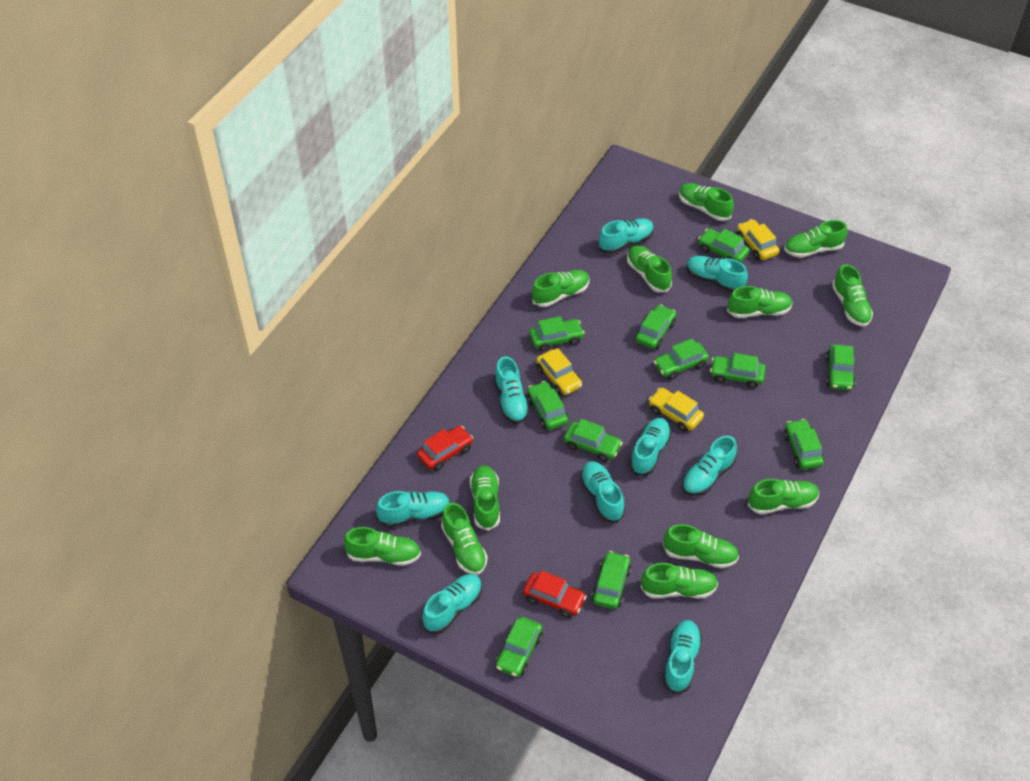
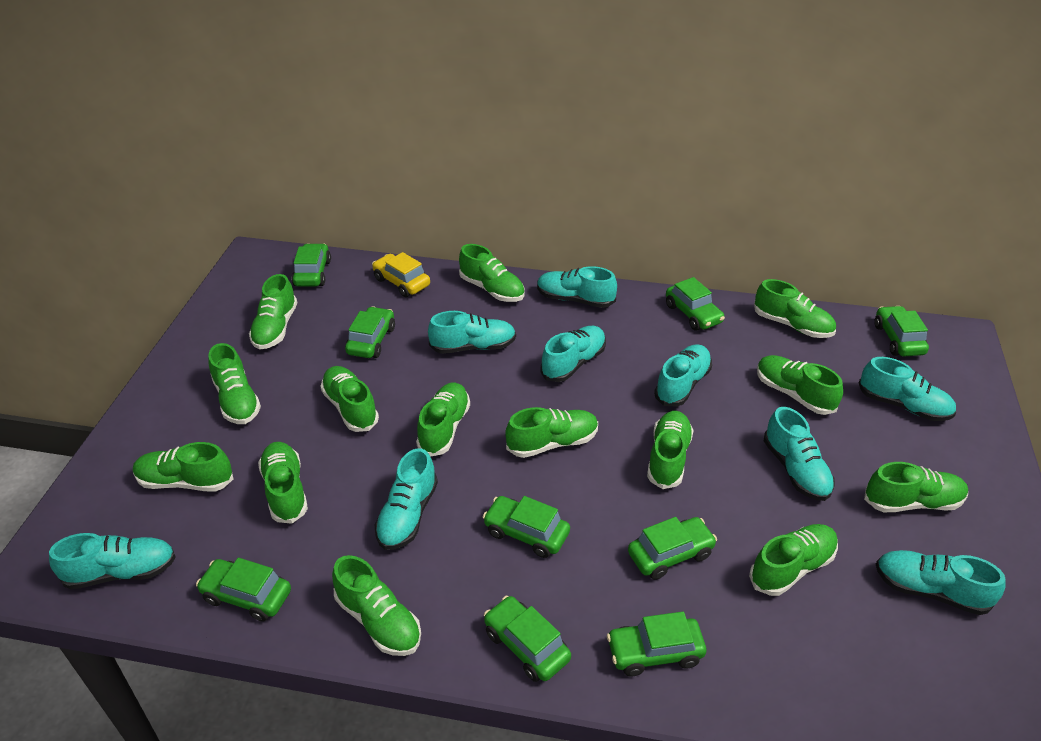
green car: [496,617,543,677] [527,381,569,430] [529,316,585,352] [564,419,623,462] [591,551,631,609] [635,304,676,349] [654,338,709,380] [698,228,750,262] [710,353,766,389] [784,419,824,470] [826,344,855,390] = 11 -> [196,558,291,622] [292,244,331,286] [345,306,395,358] [483,496,570,558] [484,596,571,682] [607,611,706,677] [628,517,717,580] [666,277,725,331] [874,306,929,356] = 9
green shoe: [344,527,421,566] [441,503,488,575] [470,465,500,531] [532,270,590,307] [627,245,672,292] [640,563,718,598] [663,524,739,568] [679,183,734,221] [727,286,793,318] [748,479,819,514] [784,220,848,258] [832,264,873,327] = 12 -> [133,442,234,492] [208,343,261,424] [249,274,298,349] [258,442,308,524] [320,366,379,432] [332,555,421,656] [416,383,470,457] [459,244,524,302] [505,407,598,458] [647,411,694,489] [749,524,838,596] [754,279,836,338] [757,355,843,415] [864,462,968,512] = 14
red car: [417,426,473,471] [523,570,587,618] = 2 -> none = 0
yellow car: [536,348,582,395] [648,388,704,432] [737,219,779,260] = 3 -> [372,252,430,297] = 1

